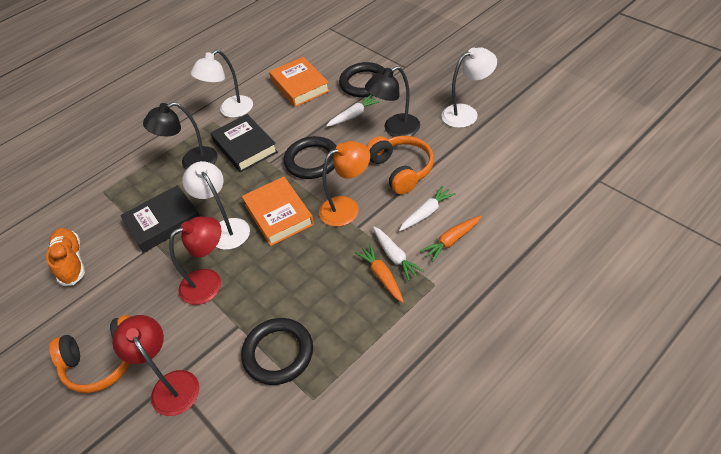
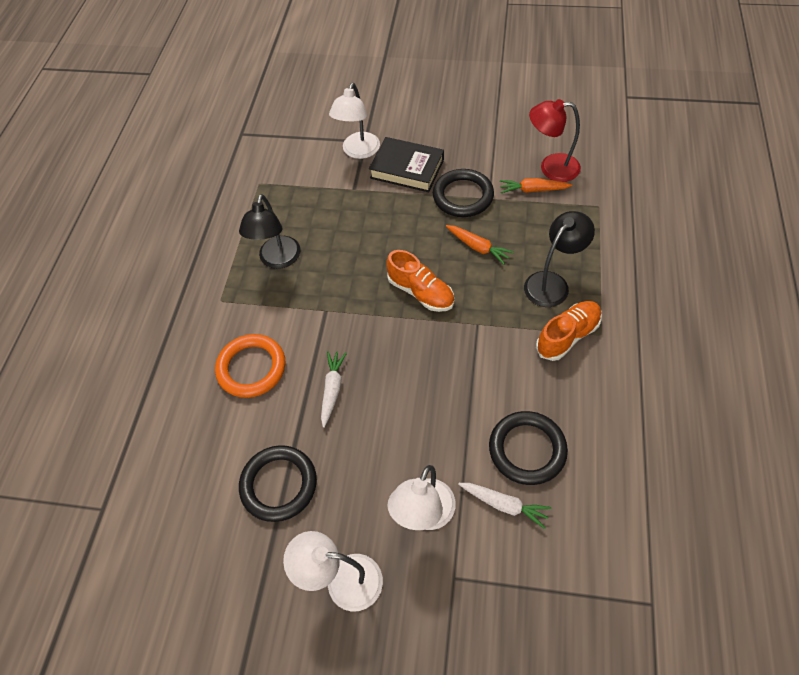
black book: [120,185,200,253] [210,114,278,173] = 2 -> [369,137,444,192] = 1
orange book: [242,177,314,246] [269,57,330,107] = 2 -> none = 0
orange headphones: [49,315,131,393] [366,136,434,195] = 2 -> none = 0
orange lamp: [319,141,370,227] = 1 -> none = 0
orange ring: none = 0 -> [215,334,285,398] = 1
orange shoe: [46,228,85,286] = 1 -> [386,250,454,312] [536,301,602,361] = 2
red lamp: [112,315,199,416] [169,217,221,305] = 2 -> [529,99,581,182] = 1
white carrot: [326,95,380,127] [373,227,424,281] [399,185,455,231] = 3 -> [321,351,347,428] [458,483,551,529] = 2

